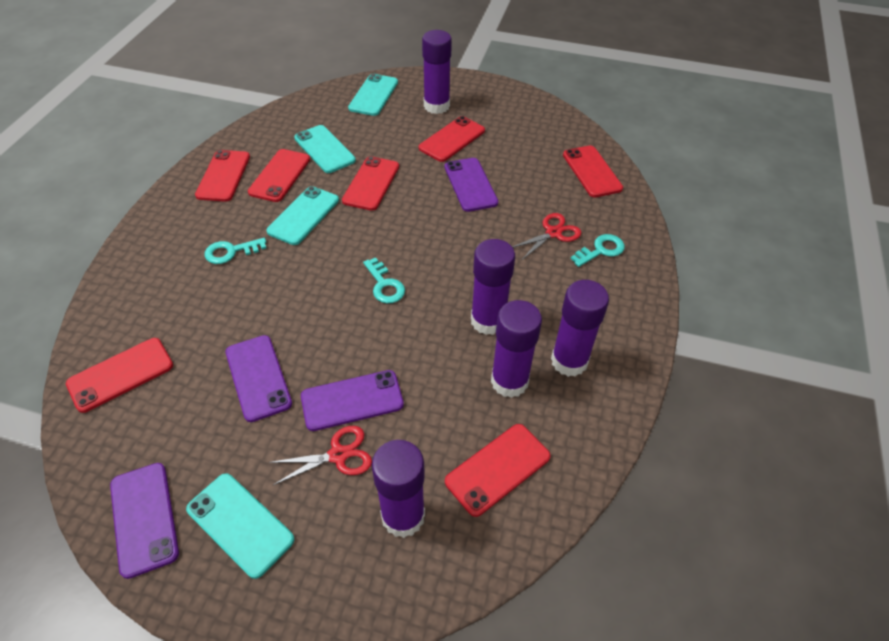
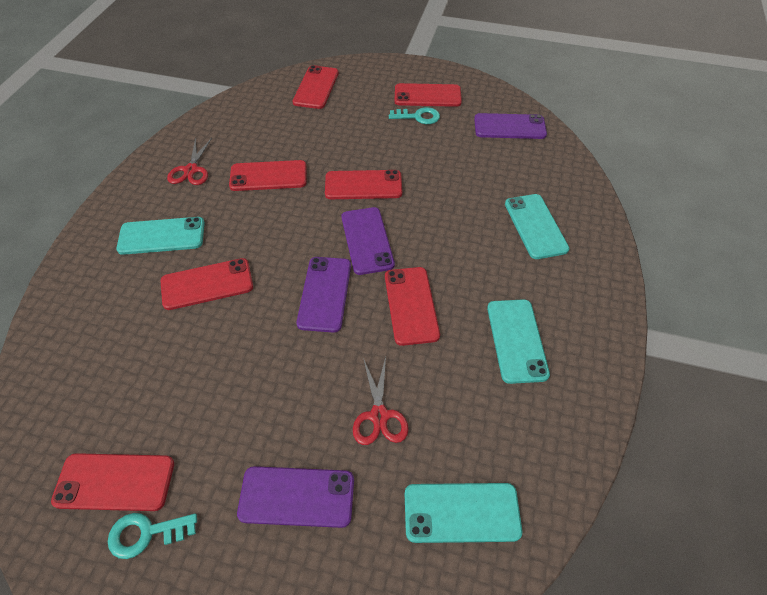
purple glue stick: [372,440,425,538] [422,30,452,114] [471,239,515,335] [491,300,542,398] [551,280,609,377] = 5 -> none = 0
turquoise key: [205,238,266,264] [363,257,405,303] [571,234,625,267] = 3 -> [108,513,197,559] [389,107,440,124] = 2

